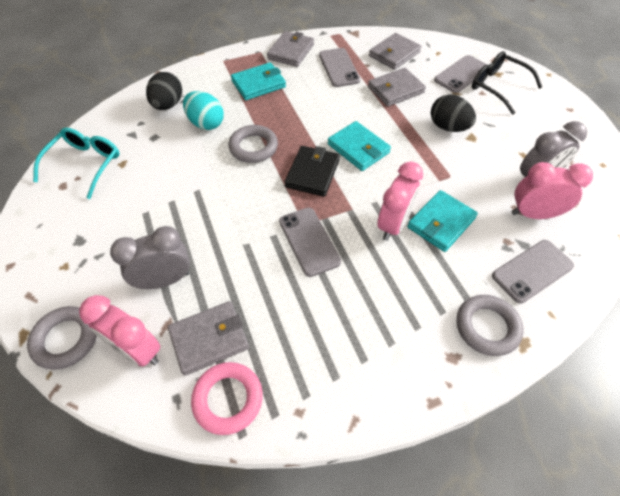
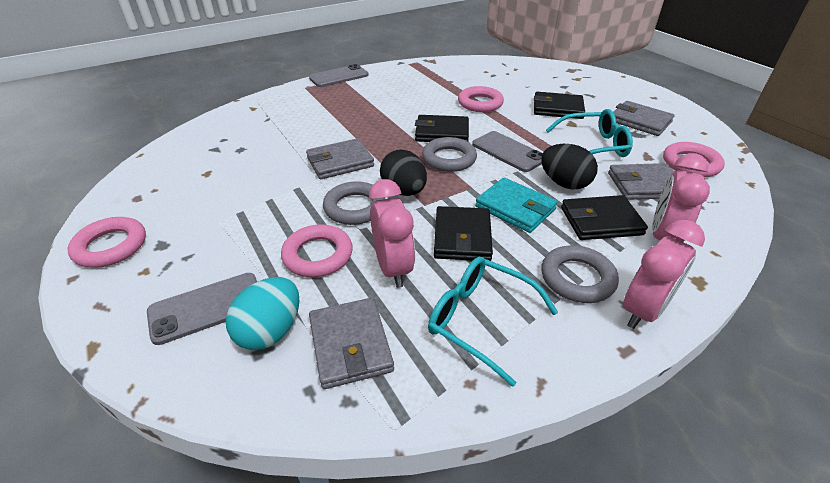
black glasses: [472,51,542,115] = 1 -> none = 0
black wallet: [285,146,340,197] = 1 -> [415,115,469,142] [434,206,493,261] [534,92,585,119] [561,195,648,240] = 4
grey clock: [110,226,190,289] [520,121,587,177] = 2 -> none = 0
grey phone: [279,208,341,277] [319,48,361,87] [434,55,487,93] [492,240,574,303] = 4 -> [147,273,257,345] [309,64,369,87] [472,131,543,172] = 3
pink ring: [191,362,263,435] = 1 -> [67,217,146,268] [281,224,353,277] [458,86,504,112] [663,142,725,177] = 4
turquoise glasses: [33,128,120,199] = 1 -> [428,257,558,387] [546,109,633,157] = 2
turquoise wallet: [231,62,286,100] [328,121,391,171] [407,190,478,252] = 3 -> [475,177,558,233] = 1

